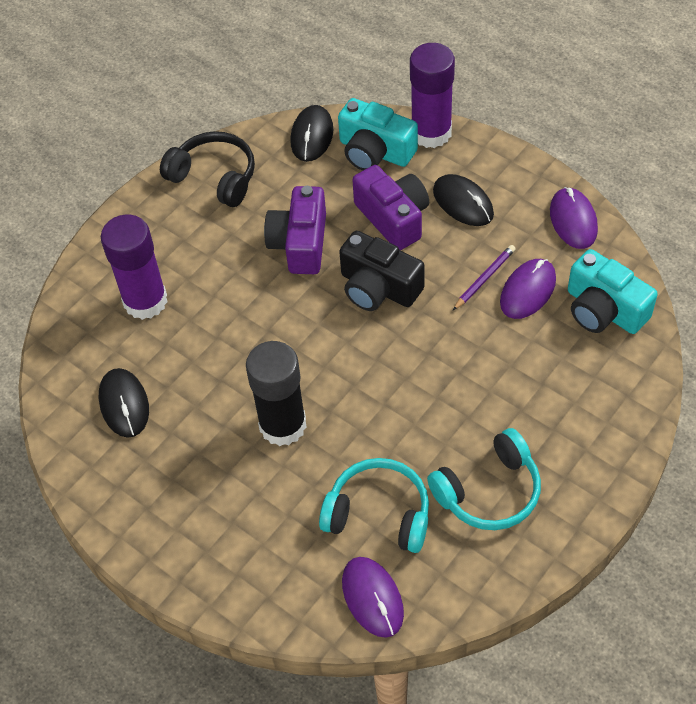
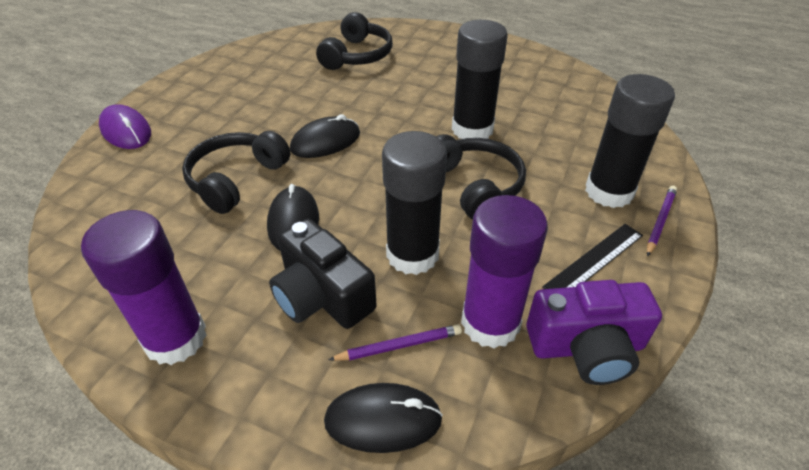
black glue stick: [246,341,306,446] = 1 -> [382,131,447,275] [452,20,508,139] [585,74,675,208] = 3
black headphones: [160,131,255,207] = 1 -> [182,131,291,214] [316,12,393,70] [436,134,526,219] = 3
black ruler: none = 0 -> [542,224,643,289] = 1
purple camera: [264,186,326,274] [353,165,429,250] = 2 -> [526,280,662,385] = 1
purple mouse: [342,557,404,638] [500,259,556,319] [550,187,598,249] = 3 -> [99,104,151,149] = 1
purple pencil: [453,245,515,310] = 1 -> [328,324,462,361] [647,186,677,257] = 2
turquoise camera: [338,98,418,170] [568,249,658,334] = 2 -> none = 0
turquoise headphones: [319,458,429,553] [427,428,541,530] = 2 -> none = 0

